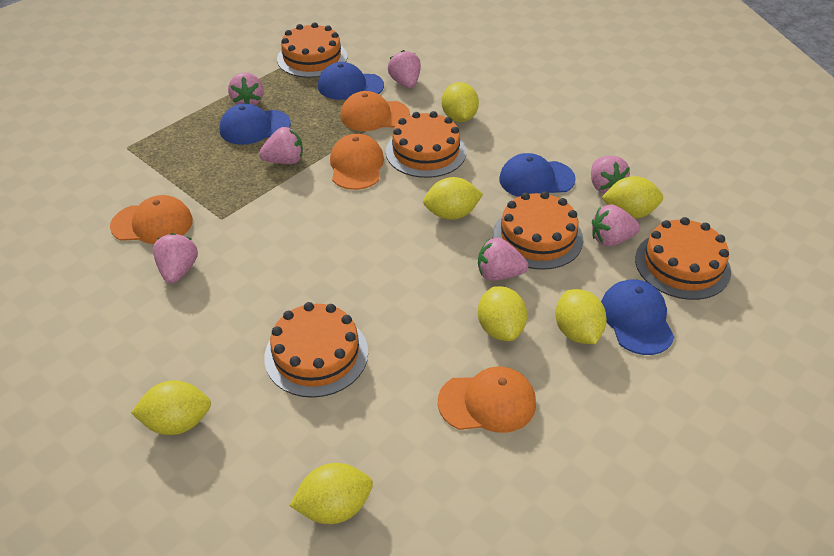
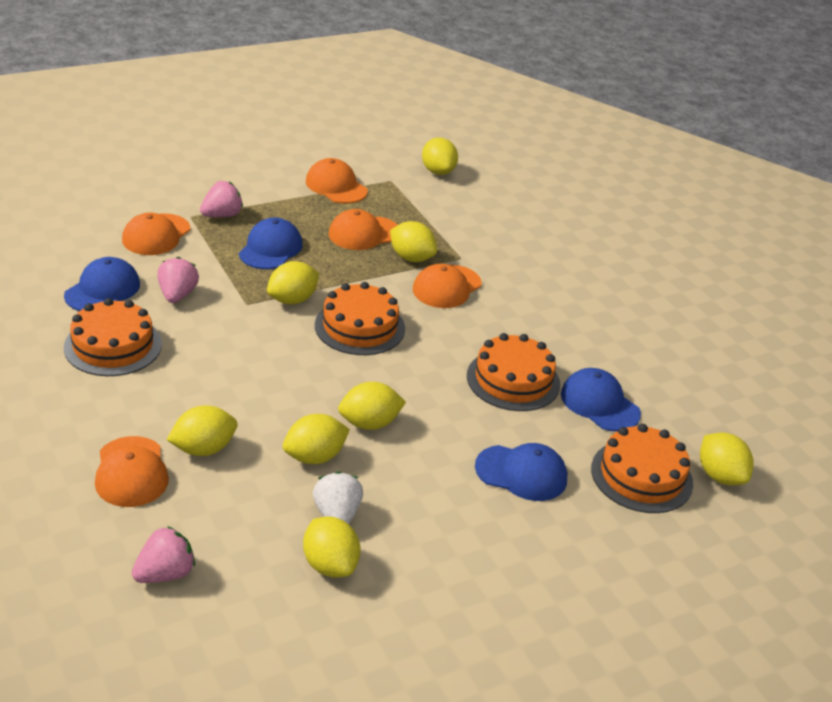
orange cake: [264,302,368,398] [277,22,347,78] [386,111,466,178] [493,191,583,270] [635,217,731,300] = 5 -> [64,298,162,376] [315,282,405,355] [467,333,560,411] [591,424,693,513] = 4
orange cap: [110,195,193,244] [330,134,384,190] [340,91,410,131] [438,366,536,433] = 4 -> [95,436,169,507] [122,213,190,255] [306,158,368,204] [329,209,397,250] [413,264,482,308] = 5
pink strawberry: [153,233,198,284] [228,72,264,105] [259,127,303,164] [388,50,421,88] [478,238,528,281] [591,156,630,194] [592,205,640,246] = 7 -> [132,526,195,583] [157,257,199,303] [200,181,243,217] = 3
white strawberry: none = 0 -> [313,471,363,524] = 1
yellow lemon: [131,380,211,435] [290,463,373,524] [423,177,483,220] [442,82,479,122] [478,286,527,341] [555,289,607,344] [602,176,663,219] = 7 -> [167,405,238,456] [267,261,319,304] [283,414,350,464] [303,517,361,577] [338,382,406,430] [390,221,437,262] [422,137,458,175] [700,432,754,485] = 8

